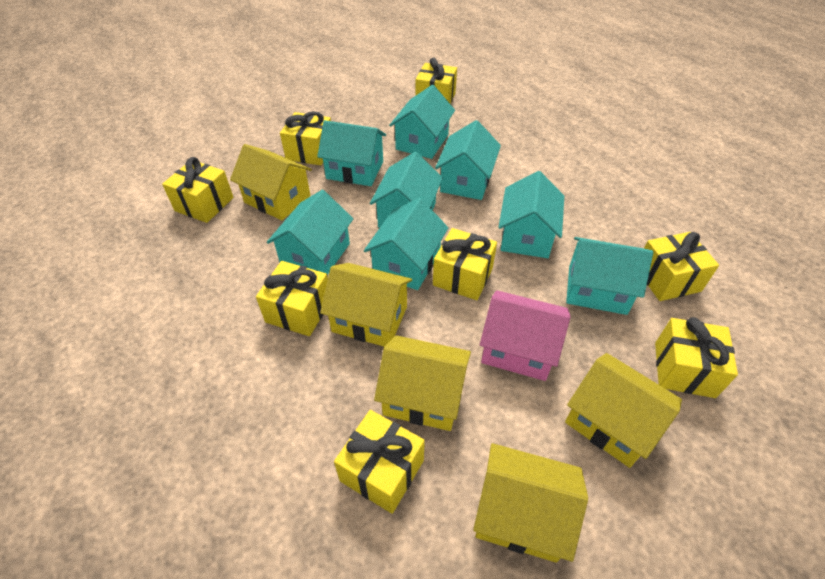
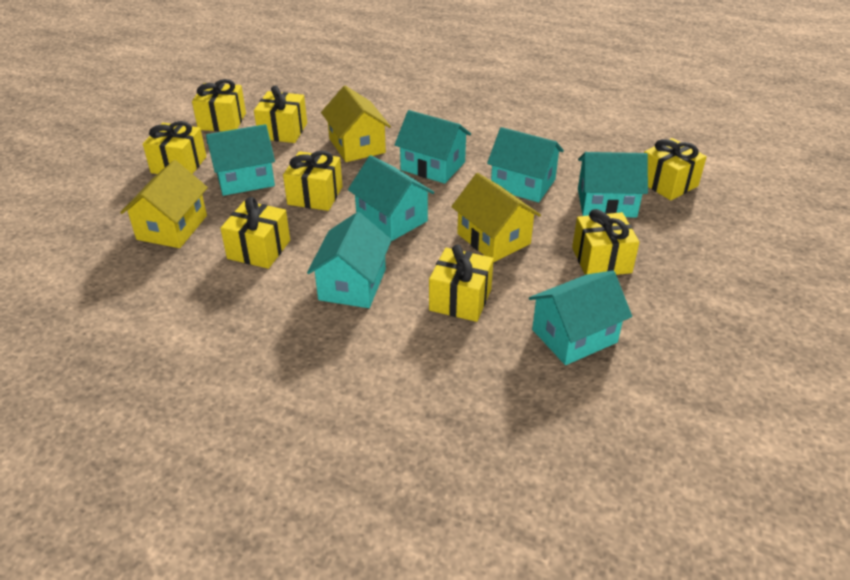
pink house: [480,290,571,381] = 1 -> none = 0
turquoise house: [267,190,353,275] [317,120,386,186] [364,198,448,290] [370,152,443,228] [389,85,455,159] [435,120,501,200] [498,171,564,258] [566,237,653,315] = 8 -> [206,124,275,196] [307,212,392,308] [348,155,434,241] [395,110,471,184] [487,127,564,202] [529,271,632,365] [578,152,648,218] = 7
yellow house: [230,144,312,220] [320,263,412,347] [374,335,471,431] [473,443,588,563] [565,353,682,468] = 5 -> [120,160,208,248] [321,86,391,162] [451,173,541,262] = 3

